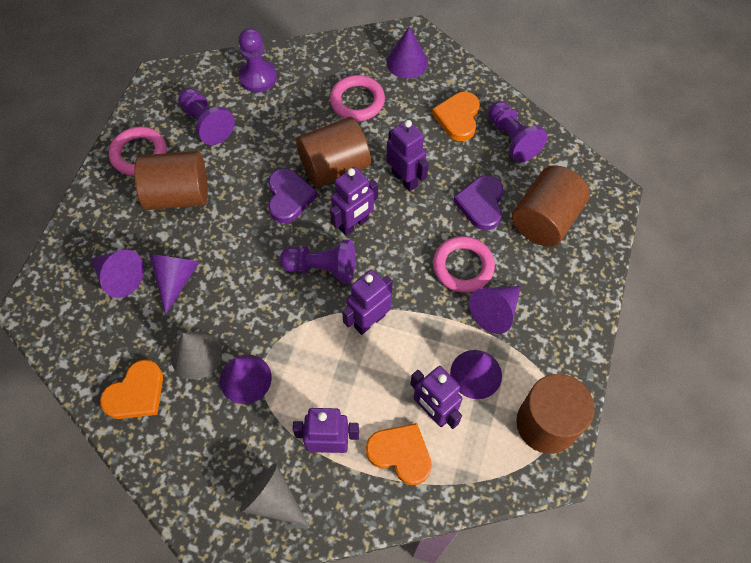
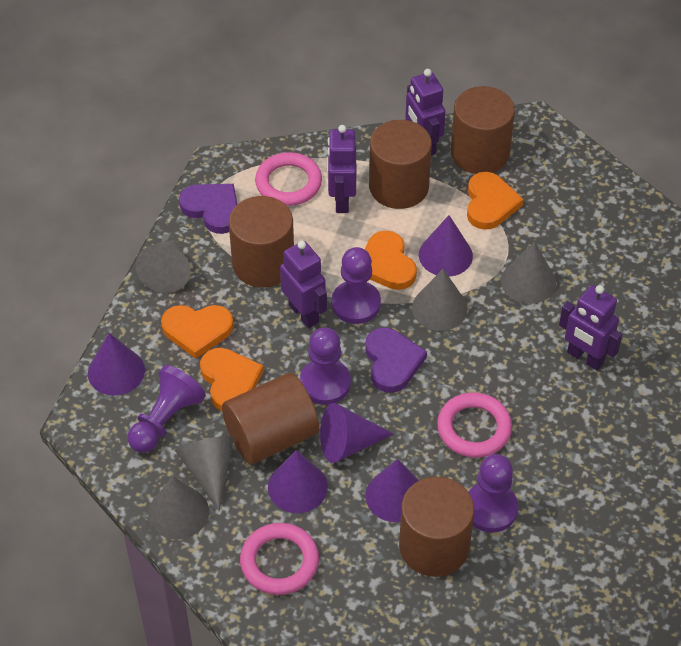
brown cylinder: [134,151,208,210] [296,117,371,187] [512,165,590,247] [516,374,595,454] = 4 -> [222,373,319,464] [229,196,294,288] [369,120,432,209] [399,476,474,577] [451,86,515,174] = 5
grey cone: [171,331,222,379] [240,463,309,526] = 2 -> [136,240,190,293] [148,476,209,539] [175,436,234,511] [412,269,468,331] [501,242,556,304] = 5
orange heart: [100,360,163,419] [366,423,432,485] [432,92,480,141] = 3 -> [161,305,234,359] [200,348,264,411] [365,231,417,290] [467,172,524,230] = 4
purple cone: [91,250,144,298] [149,254,200,315] [220,355,272,404] [386,26,428,78] [450,350,502,399] [469,286,521,334] = 6 -> [88,333,145,396] [268,450,328,513] [320,403,393,463] [366,459,419,522] [419,215,473,277] = 5
purple robot: [293,408,359,453] [330,167,378,236] [342,270,393,335] [387,120,429,191] [410,366,463,429] = 5 -> [280,241,327,328] [327,125,356,213] [405,69,446,156] [559,285,622,370] = 4

